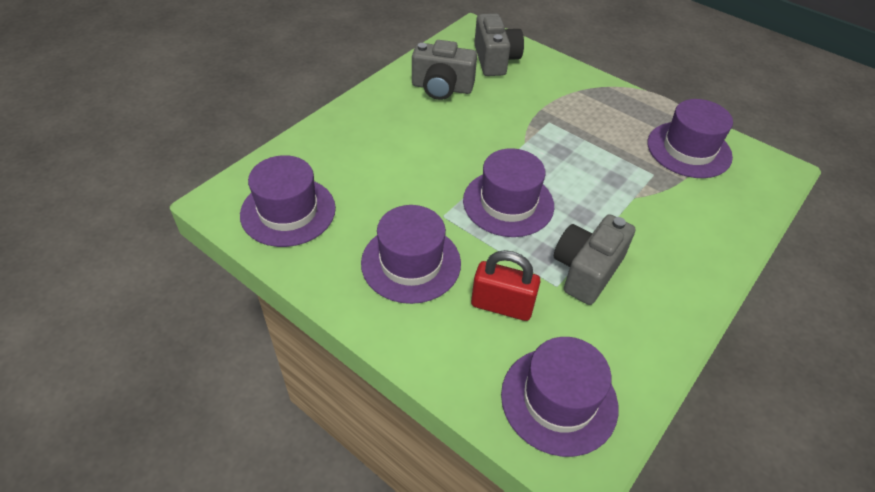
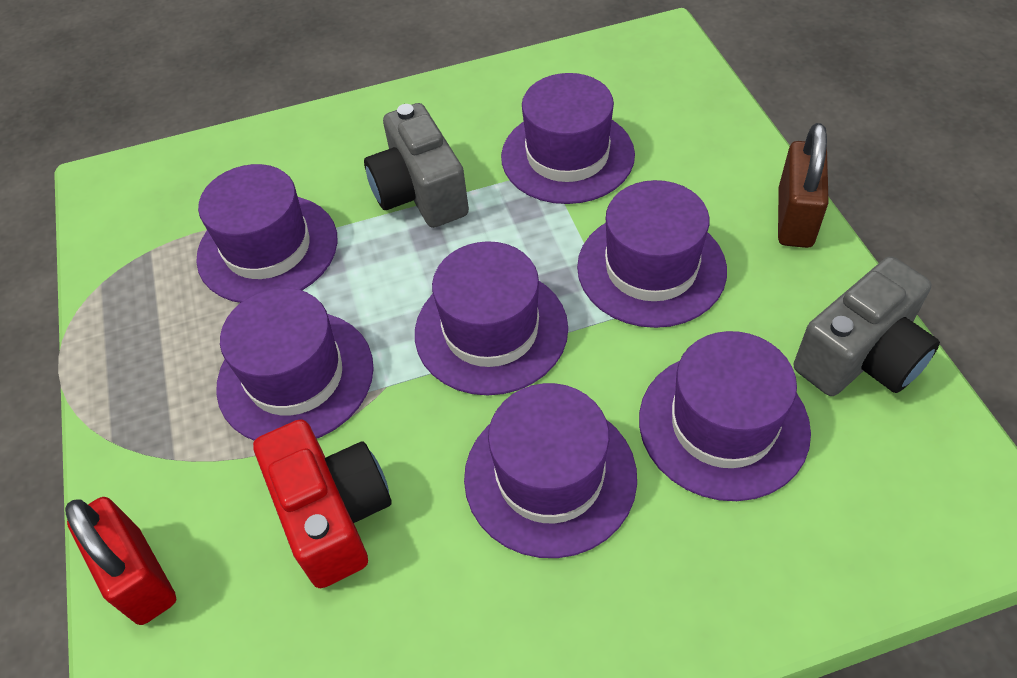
brown padlock: none = 0 -> [778,123,829,248] = 1
grey camera: [412,40,477,100] [474,13,524,76] [554,214,635,305] = 3 -> [364,103,469,228] [794,256,940,396] = 2
purple hat: [240,155,336,247] [361,205,461,304] [463,148,554,237] [501,337,619,457] [648,99,733,178] = 5 -> [196,164,338,303] [216,288,374,441] [415,241,568,395] [464,383,637,558] [501,73,635,204] [577,180,727,328] [639,331,811,501] = 7
red camera: none = 0 -> [253,419,392,588] = 1

